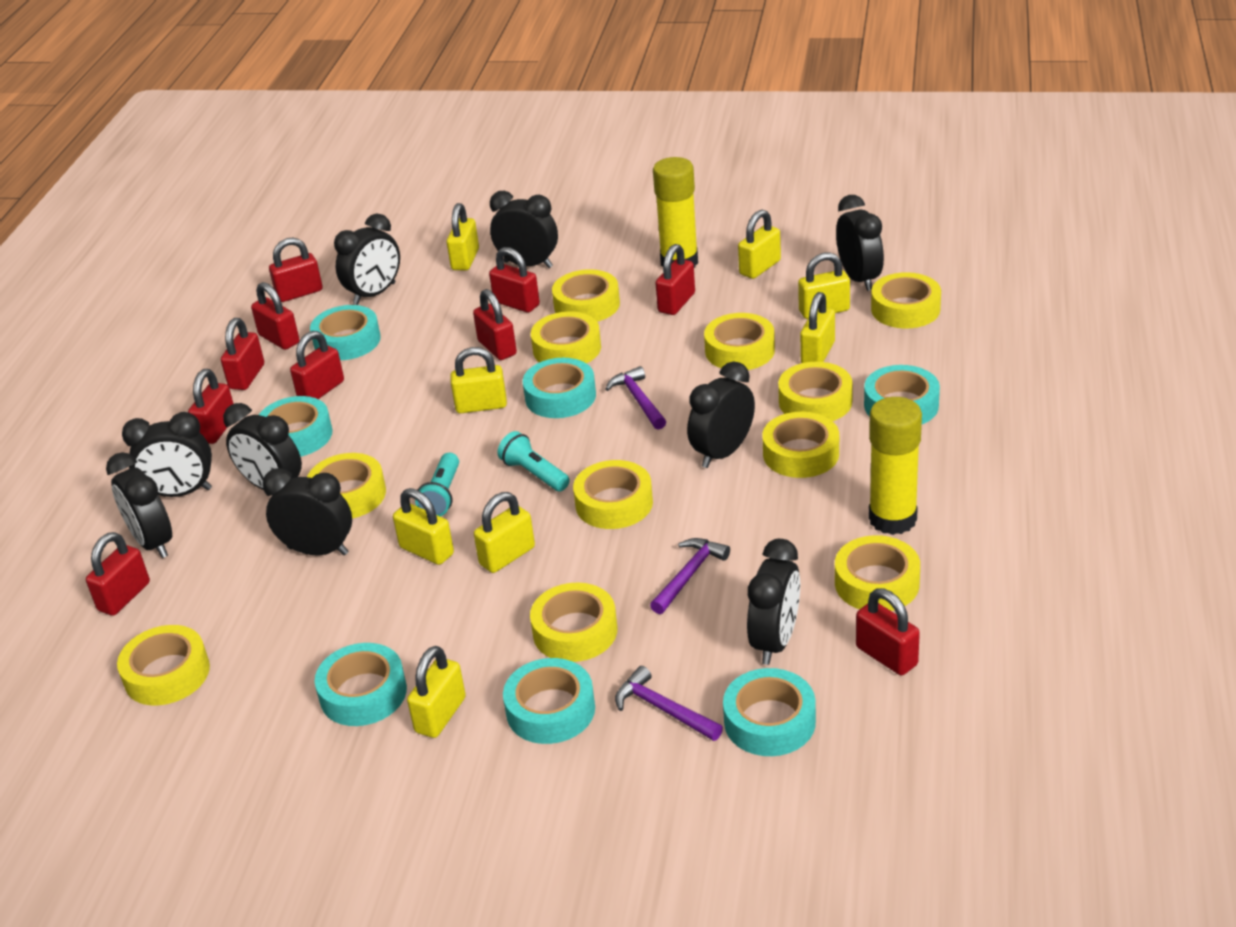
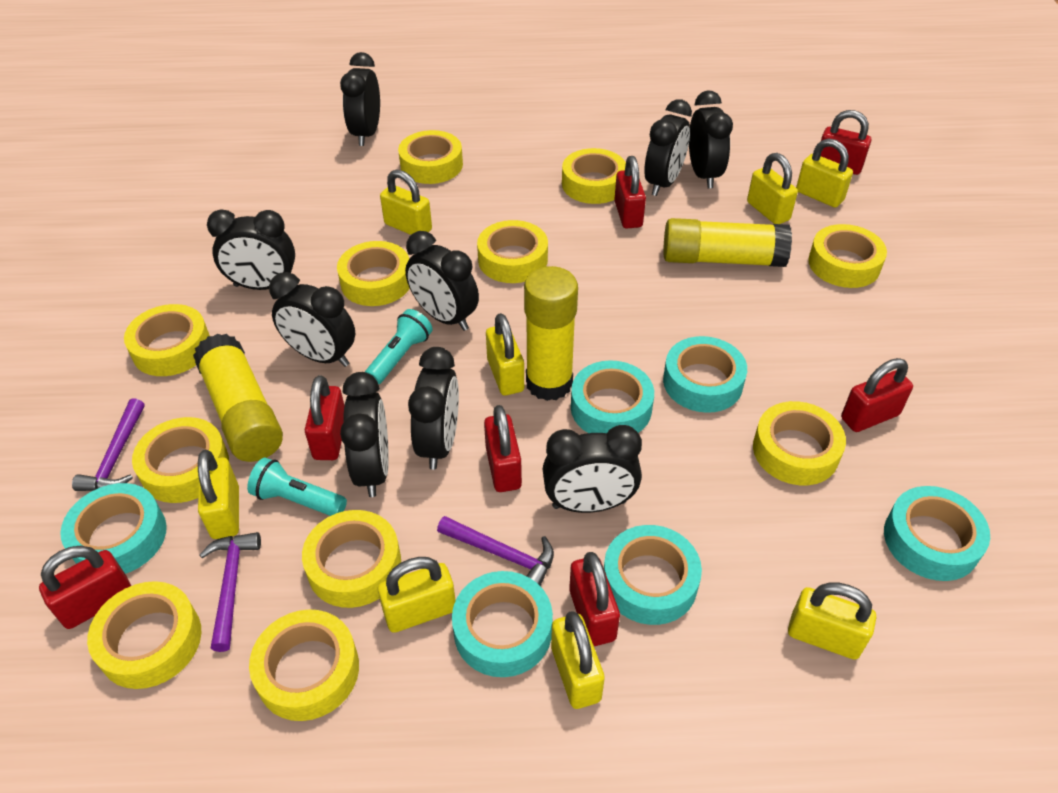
red padlock: [86,532,150,616] [188,369,234,444] [221,318,264,390] [251,282,299,350] [269,238,322,302] [290,331,344,399] [473,289,517,360] [489,247,540,313] [655,244,695,315] [856,588,920,675] = 10 -> [39,545,131,629] [305,375,344,460] [484,405,522,492] [569,552,620,646] [614,156,646,228] [821,110,871,175] [841,358,913,432] = 7
turquoise tape: [259,396,333,457] [310,305,380,360] [314,643,407,726] [503,658,595,744] [523,358,596,418] [723,668,816,756] [864,365,940,424] = 7 -> [60,483,167,574] [452,571,553,677] [571,360,654,433] [604,525,702,625] [663,336,747,413] [884,486,990,581] = 6
yellow glue stick: [653,157,698,268] [869,397,922,535] = 2 -> [193,334,283,462] [524,266,578,401] [663,218,792,267] = 3

